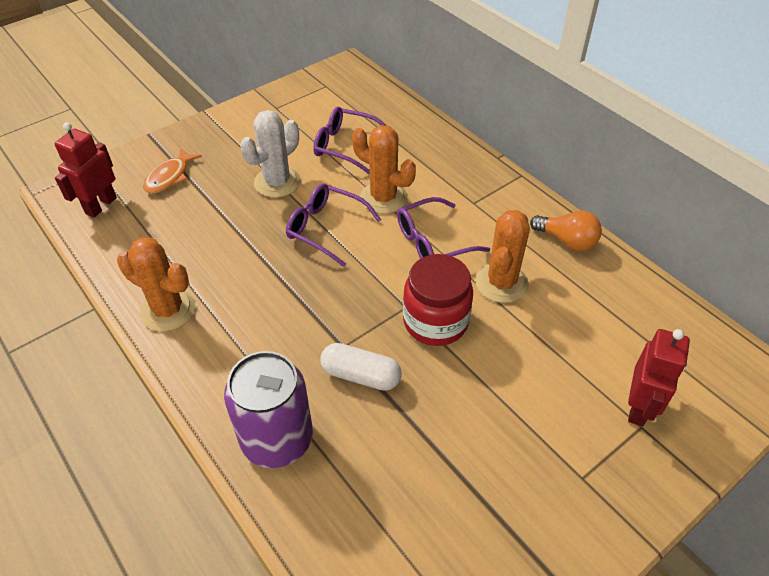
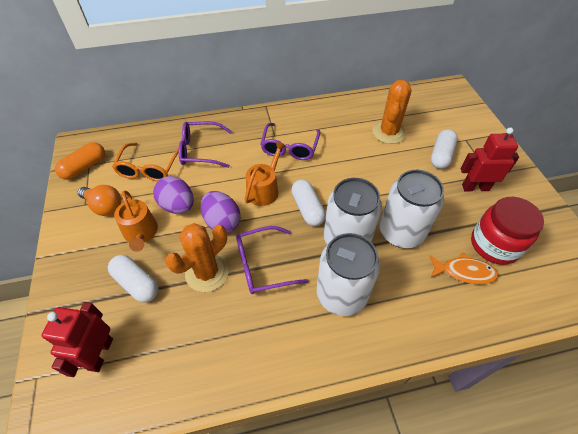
orange cactus: [117,237,195,332] [352,125,416,214] [475,210,530,303] = 3 -> [165,223,229,292] [372,80,412,144] = 2
orange capsule: none = 0 -> [55,142,105,180] = 1
orange glasses: none = 0 -> [112,142,179,181] = 1
orange watering can: none = 0 -> [114,191,158,252] [245,142,286,206] = 2
purple can: [224,351,313,468] = 1 -> none = 0
purple egg: none = 0 -> [153,176,194,214] [201,191,241,233] = 2
white cactus: [240,110,301,198] = 1 -> none = 0
white can: none = 0 -> [316,233,380,316] [324,178,382,245] [379,170,444,248] = 3
white capsule: [320,343,402,391] = 1 -> [108,255,159,303] [291,179,326,226] [431,129,458,169] = 3

